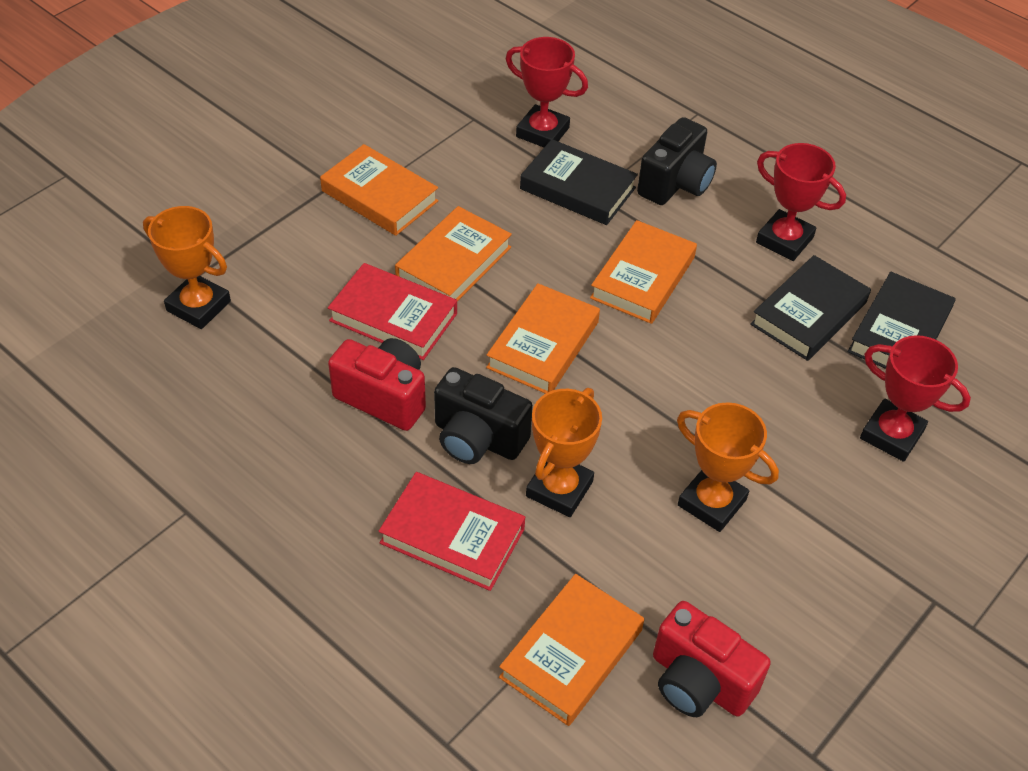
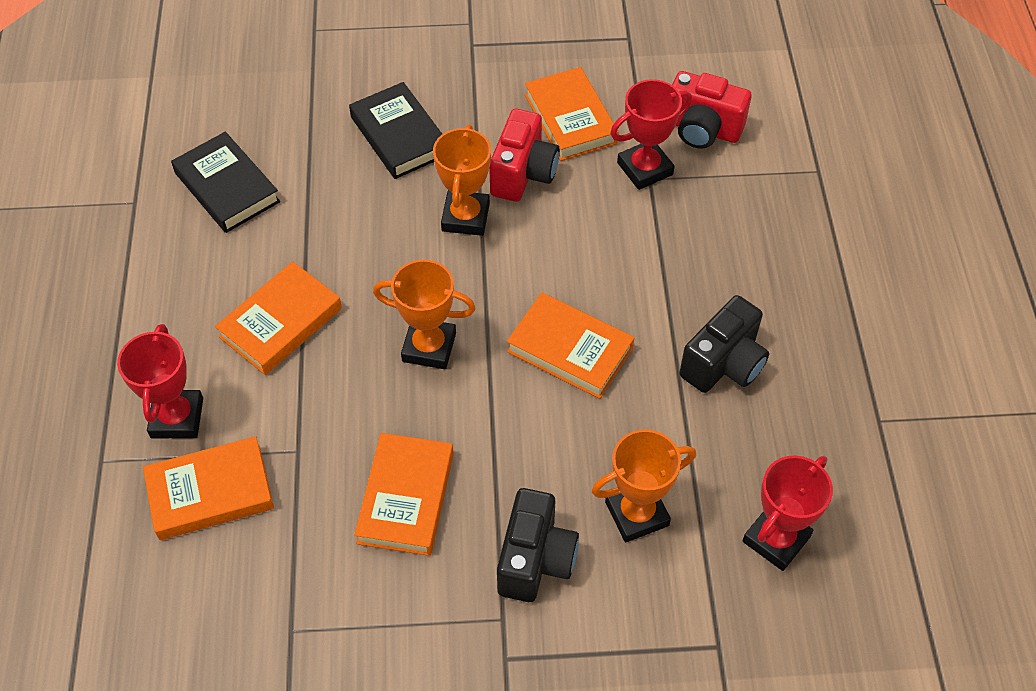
black book: [520,139,638,225] [750,255,871,361] [848,272,956,369] = 3 -> [171,132,280,233] [349,82,442,179] = 2
red book: [328,263,457,360] [378,472,525,591] = 2 -> none = 0

